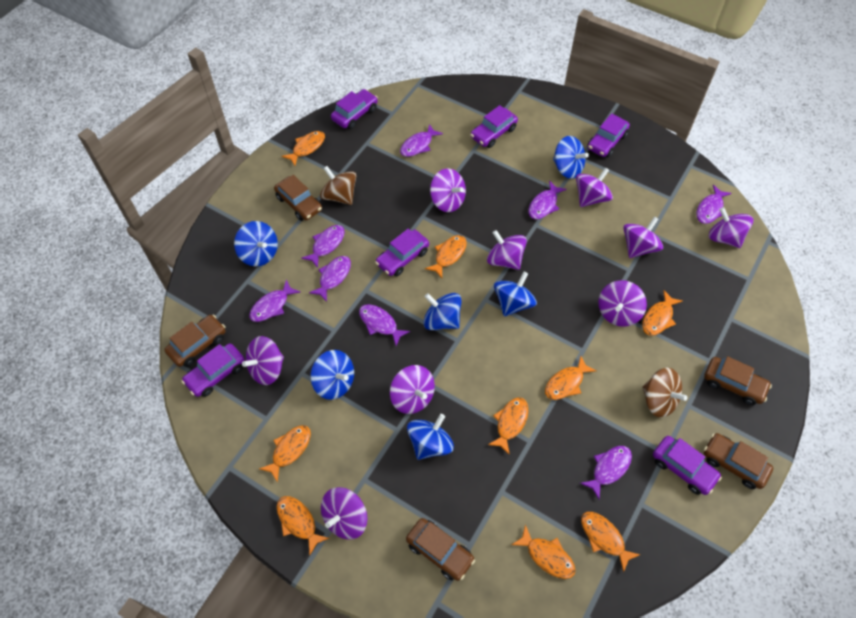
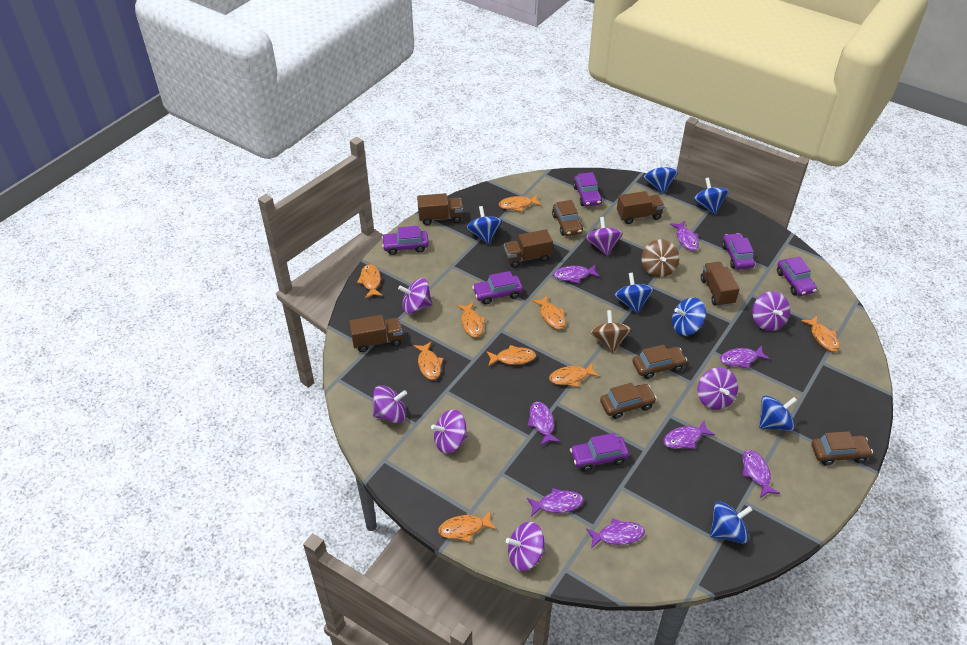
blue spinning top: [234,221,278,267] [310,350,354,400] [407,414,454,460] [424,293,462,330] [494,272,537,317] [553,136,589,179] = 6 -> [467,206,502,244] [614,272,653,314] [643,157,678,194] [672,297,706,336] [693,177,729,214] [710,501,753,544] [759,396,797,431] = 7
brown car: [164,315,226,367] [274,175,322,221] [406,518,475,581] [704,356,772,405] [704,433,773,489] = 5 -> [552,200,583,236] [600,383,657,419] [632,345,687,379] [811,431,873,466] = 4
brown truck: none = 0 -> [349,315,403,352] [417,193,463,225] [504,229,553,267] [617,191,665,224] [701,262,740,307] = 5
purple spinning top: [242,336,284,385] [321,487,368,539] [390,365,435,414] [430,168,466,212] [487,230,527,270] [576,167,613,207] [598,280,647,327] [623,216,663,258] [709,207,753,248] = 9 -> [373,385,407,423] [398,278,433,314] [431,409,468,454] [506,522,545,571] [586,217,623,256] [698,367,738,410] [752,291,790,331] = 7

